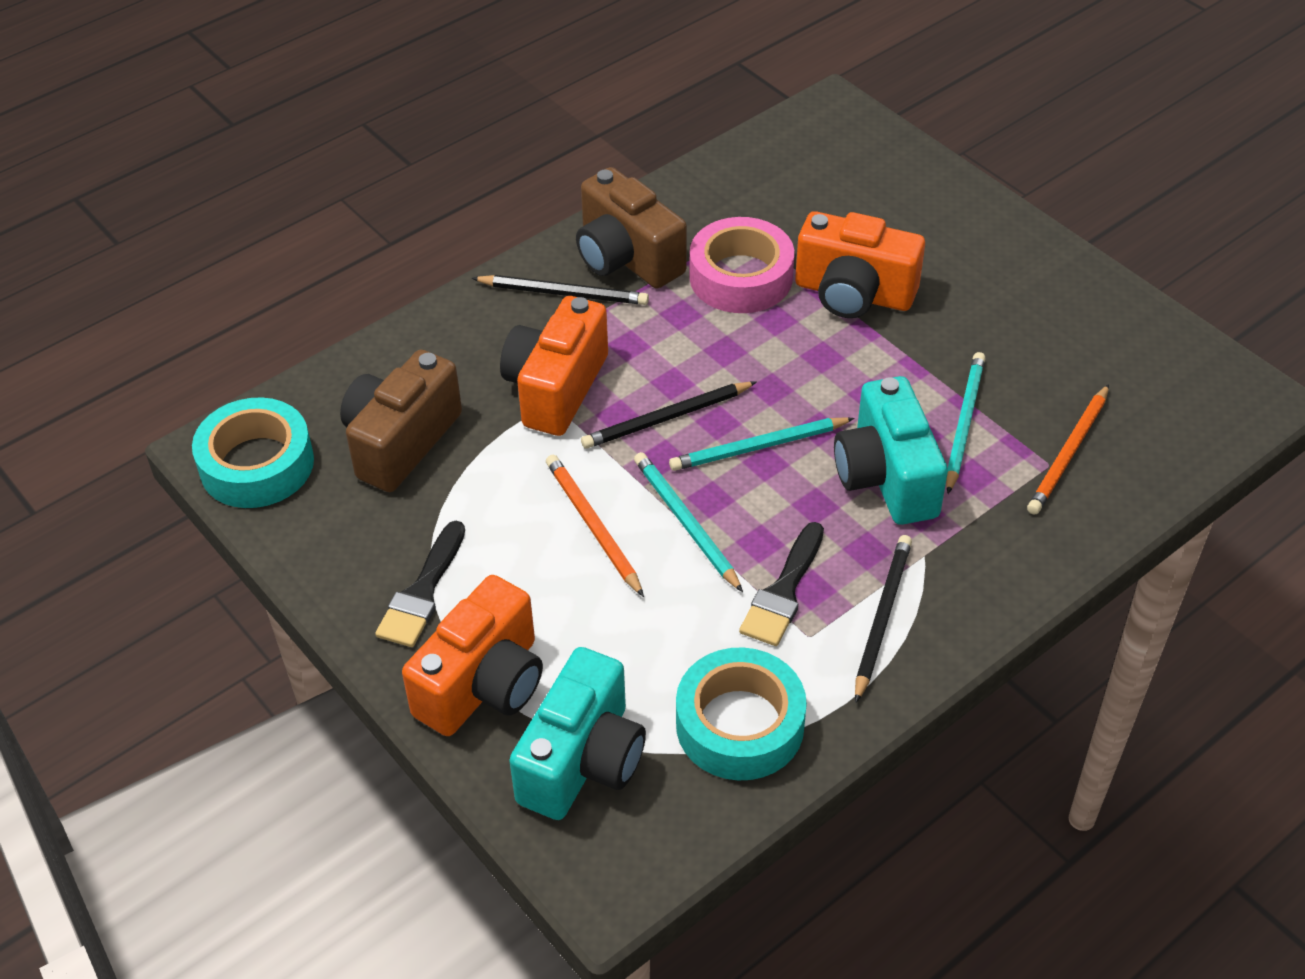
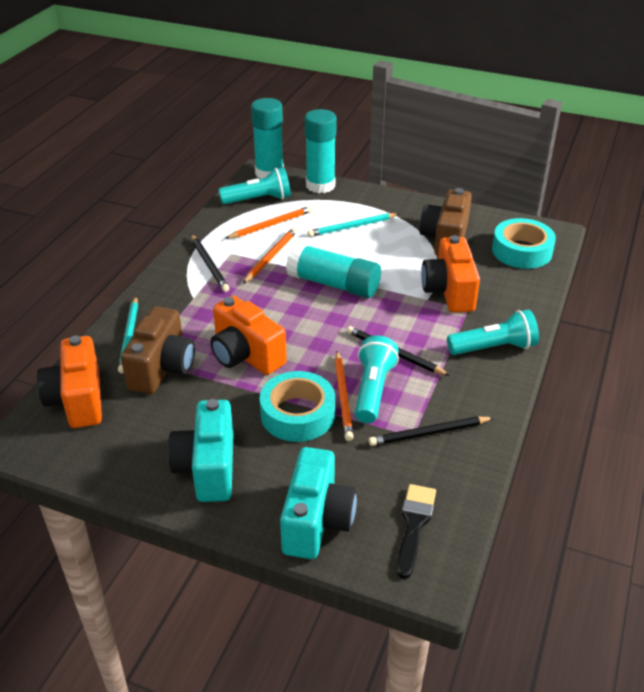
black brush: [375,521,465,647] [739,522,824,646] = 2 -> [397,484,436,579] = 1
orange pencil: [546,455,644,597] [1027,384,1109,515] = 2 -> [225,206,312,239] [243,227,297,284] [335,351,353,441] = 3
pink tape: [690,217,794,313] = 1 -> none = 0
turquoise flashlight: none = 0 -> [218,167,291,204] [355,335,399,423] [447,309,539,355] = 3
turquoise glue stick: none = 0 -> [251,98,284,179] [286,242,381,298] [305,109,337,193] = 3
turquoise pencil: [634,452,743,592] [669,417,854,471] [946,352,986,494] = 3 -> [118,296,138,373] [308,213,399,237] = 2

